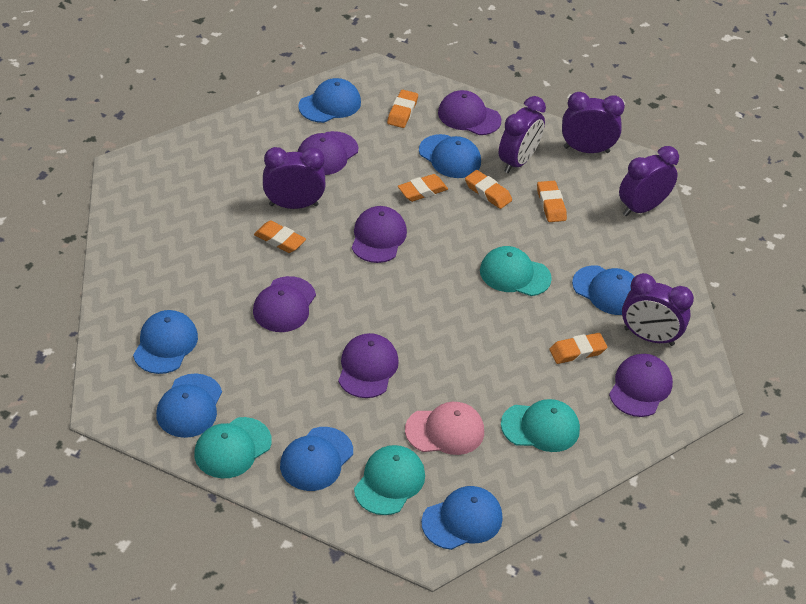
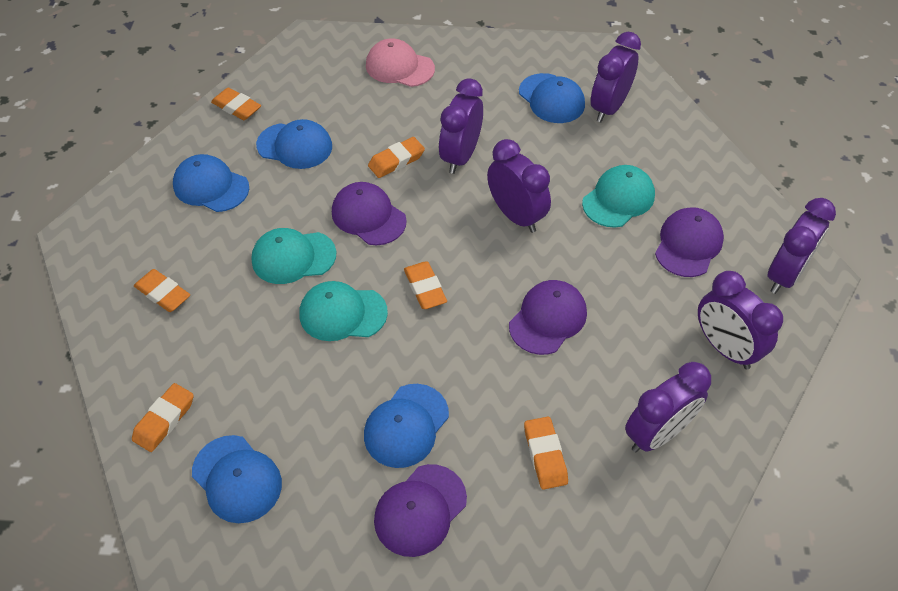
blue cap: [133,310,198,374] [156,374,222,438] [280,427,353,491] [298,78,361,123] [419,134,481,178] [421,486,503,550] [572,265,635,315] = 7 -> [173,154,249,212] [192,435,282,523] [256,119,332,169] [364,384,449,468] [519,73,585,123] = 5
purple cap: [253,276,316,332] [298,131,358,175] [338,333,399,398] [352,206,407,263] [438,90,501,135] [609,354,673,417] = 6 -> [332,182,407,245] [374,464,467,557] [509,280,587,355] [655,207,724,277] = 4
purple clock: [263,147,326,209] [499,96,546,173] [562,92,625,153] [619,146,679,216] [622,273,694,346] = 5 -> [439,78,483,174] [487,139,551,233] [591,32,641,122] [625,362,711,452] [698,271,783,369] [767,198,836,294] = 6
turquoise cap: [194,417,272,478] [354,445,425,515] [480,246,552,296] [501,399,580,452] = 4 -> [251,228,336,284] [300,281,388,341] [582,165,655,228] = 3

